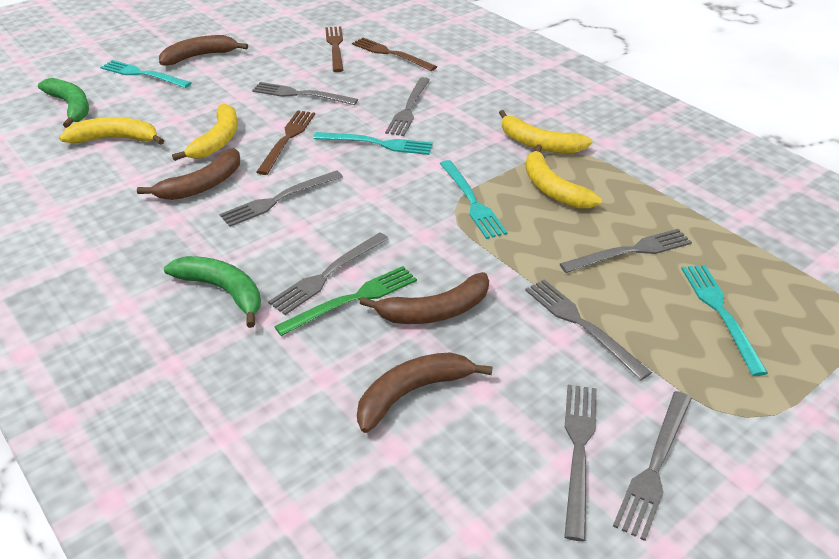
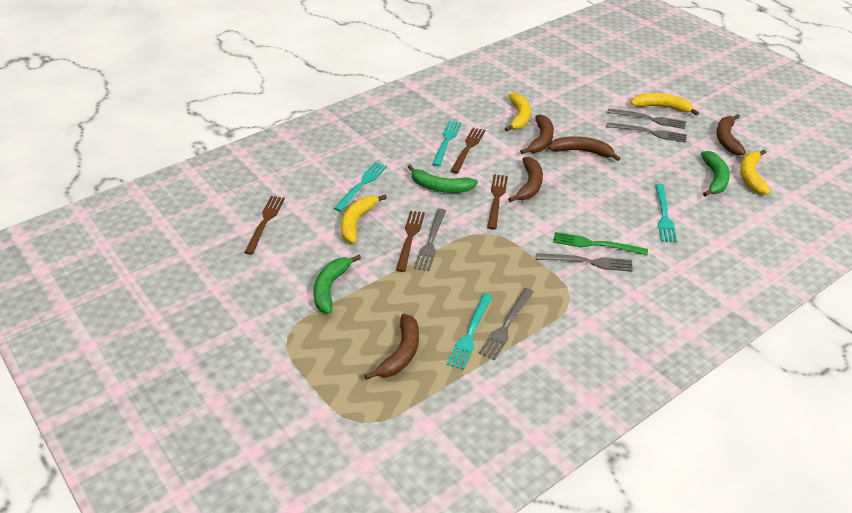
brown banana: [137,148,240,200] [159,35,248,66] [357,352,493,433] [360,272,489,324] = 4 -> [364,313,419,380] [508,157,543,202] [520,114,554,154] [548,136,621,161] [716,114,746,155] = 5
brown fork: [256,110,315,175] [325,26,343,72] [352,38,437,71] = 3 -> [244,196,285,255] [396,211,425,272] [451,128,485,173] [487,175,508,230] = 4
green banana: [38,78,89,128] [164,256,261,328] = 2 -> [313,255,361,314] [408,165,478,193] [701,151,730,197] = 3
grey fork: [220,170,343,227] [252,82,358,105] [268,232,389,315] [385,77,430,136] [525,279,652,380] [560,229,692,273] [564,385,597,541] [613,391,692,541] = 8 -> [414,209,446,271] [479,288,534,360] [536,253,633,272] [606,122,687,142] [607,109,686,129] = 5

